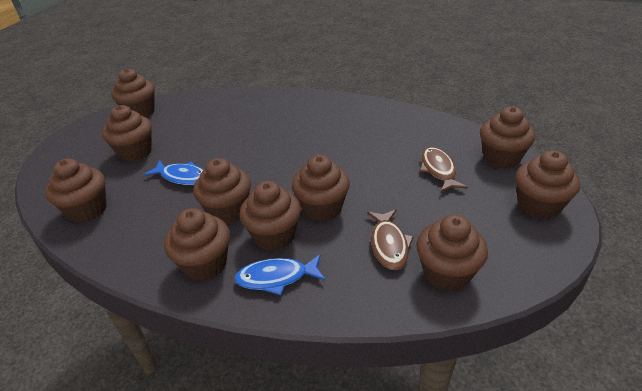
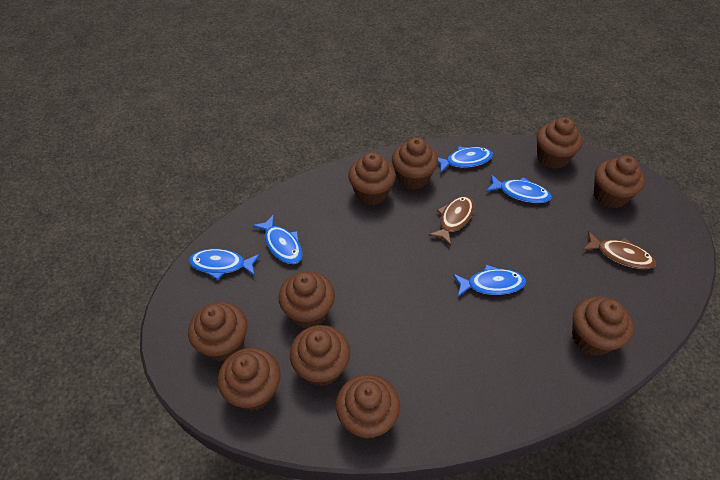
blue fish: [144,160,204,185] [234,255,325,295] = 2 -> [189,249,260,280] [252,214,302,264] [438,146,493,172] [453,265,526,297] [486,174,552,203] = 5

